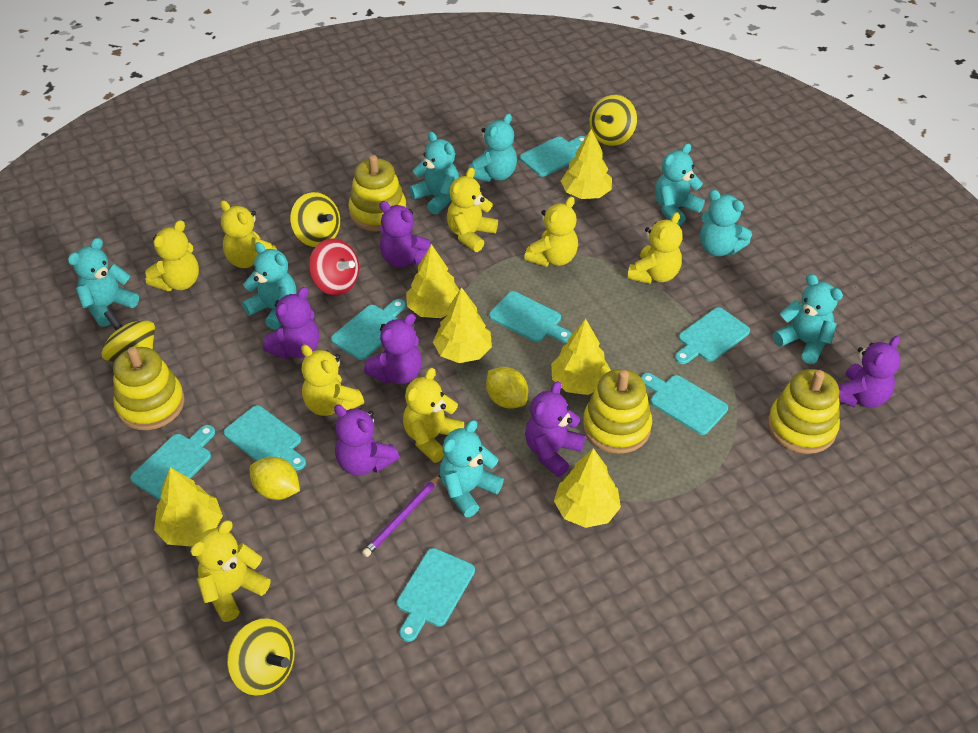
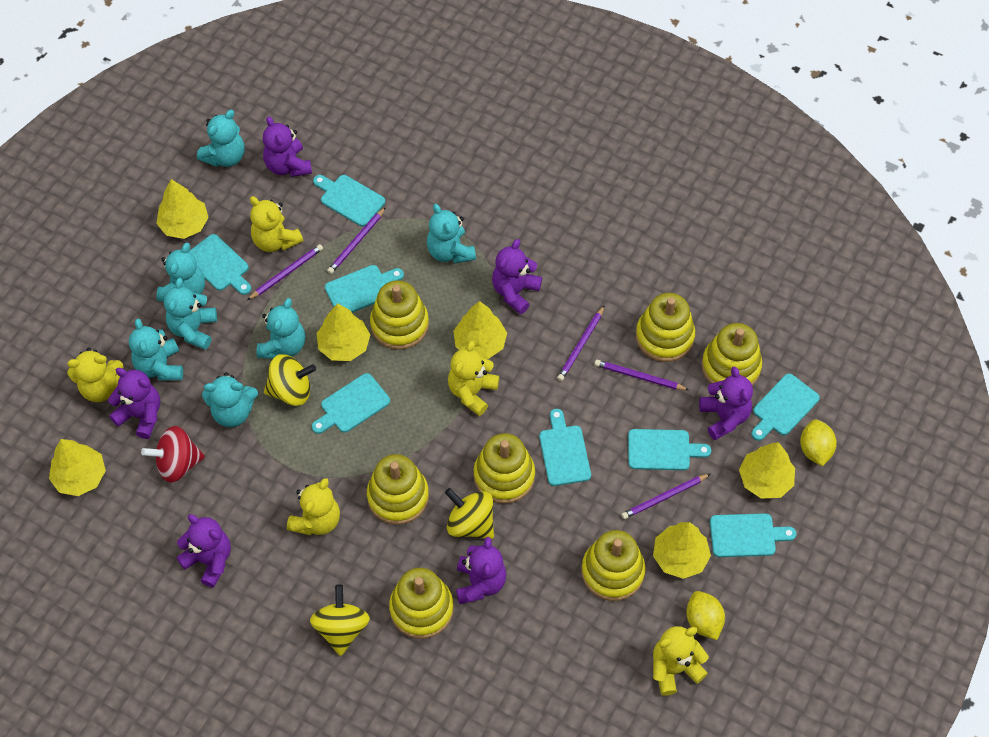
purple pencil: [362,475,440,557] = 1 -> [247,244,323,300] [327,207,386,274] [557,305,605,381] [595,360,689,390] [621,474,710,519] = 5
turquoise teddy bear: [68,238,139,327] [242,242,296,330] [409,132,459,214] [440,420,504,517] [469,113,517,182] [655,143,705,226] [700,190,752,256] [773,274,843,364] = 8 -> [129,318,183,380] [156,243,205,302] [164,278,217,350] [197,110,244,167] [202,372,258,427] [256,298,305,359] [427,204,476,264] = 7
yellow spinning top: [101,310,155,362] [227,619,295,696] [290,192,340,247] [589,95,637,146] = 4 -> [264,354,316,406] [310,584,370,656] [445,488,494,539] = 3
yellow stacking toy: [113,347,185,430] [348,155,406,231] [583,369,652,454] [768,369,840,454] = 4 -> [367,454,429,525] [370,280,429,350] [389,568,454,639] [474,433,535,504] [581,530,646,601] [636,293,695,362] [702,323,762,386] = 7
yellow teddy bear: [145,220,199,291] [190,520,270,622] [220,200,277,268] [301,345,364,416] [403,368,464,463] [447,167,498,252] [524,197,578,267] [627,212,682,284] = 8 -> [67,348,123,402] [250,196,303,252] [287,478,340,535] [448,341,499,416] [653,626,709,696] = 5

